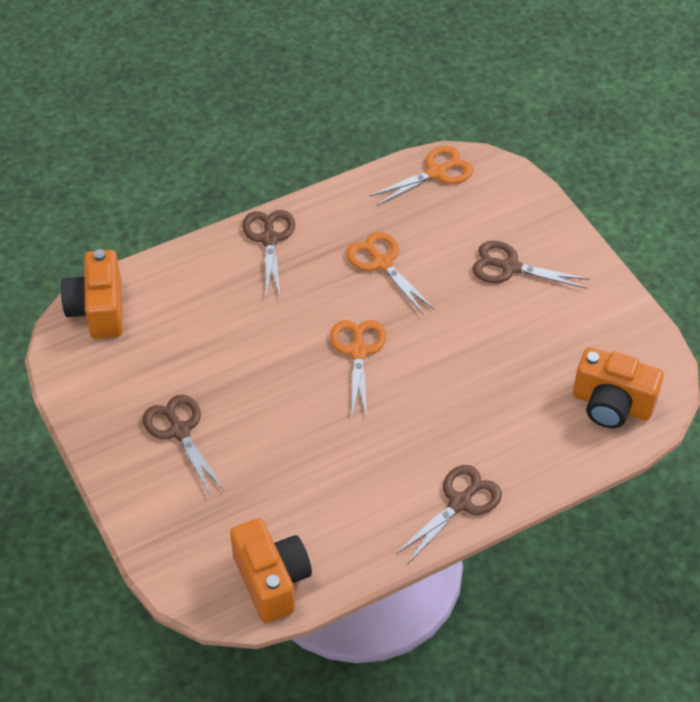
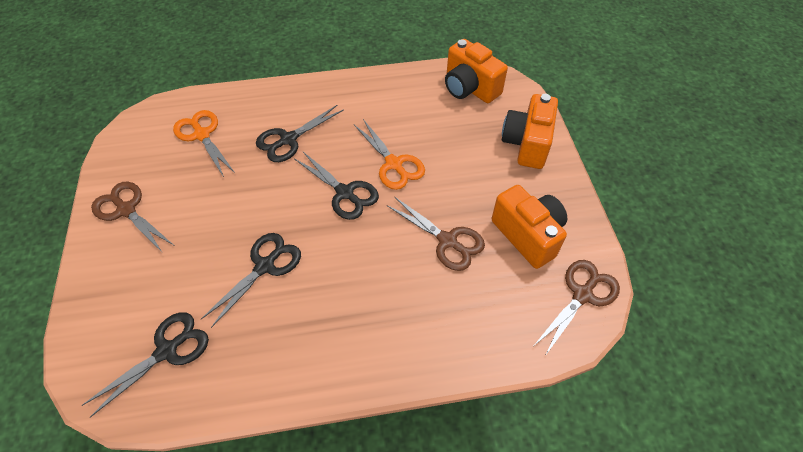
black scissors: none = 0 -> [81,312,209,417] [201,233,301,328] [256,105,344,162] [295,152,379,220] = 4
brown scissors: [143,395,224,496] [242,210,295,299] [396,465,502,564] [472,241,590,289] = 4 -> [91,182,173,253] [386,197,485,271] [535,260,620,356] = 3
orange scissors: [330,320,386,419] [346,231,435,315] [369,146,473,206] = 3 -> [173,110,235,177] [354,119,425,190] = 2

